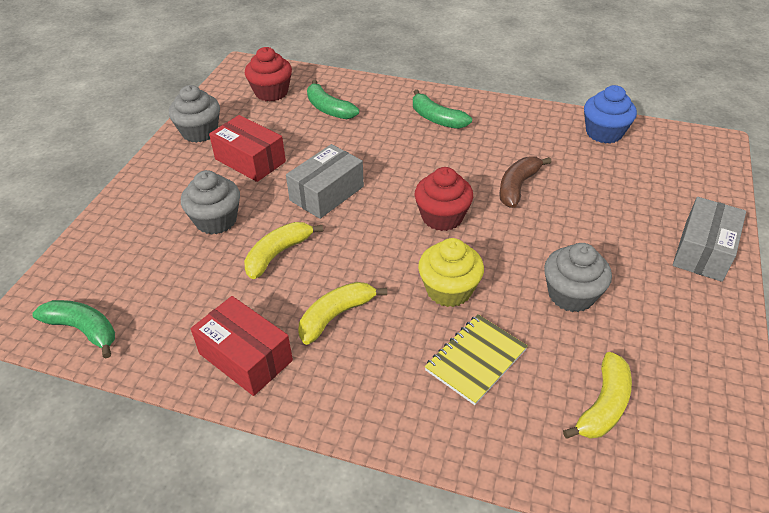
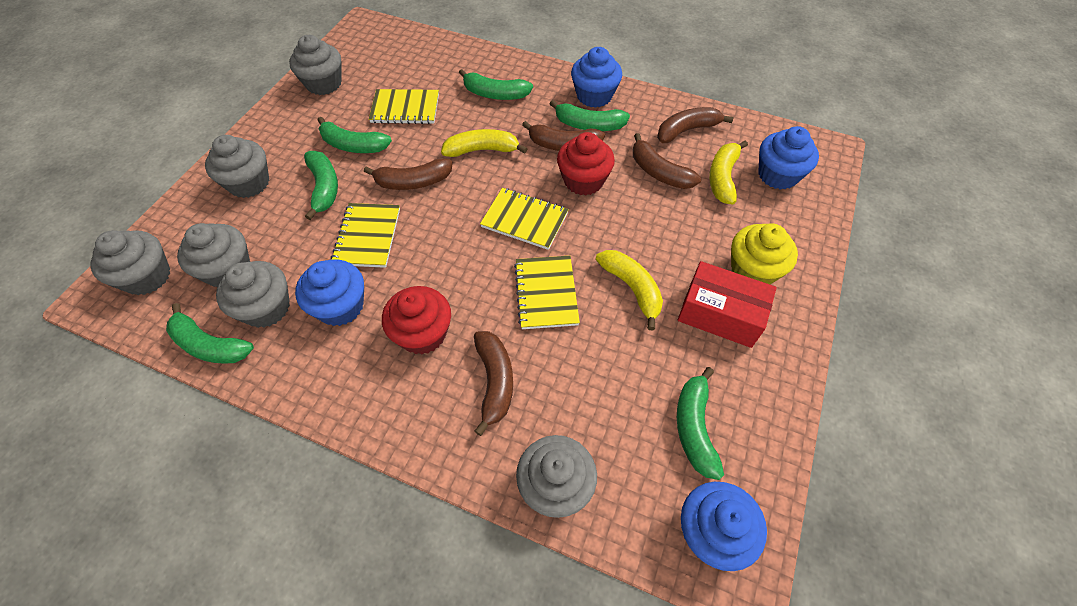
blue cupcake: [584,85,637,144] = 1 -> [295,259,364,326] [571,47,622,108] [681,482,767,571] [758,126,819,190] = 4
brown banana: [499,156,551,208] = 1 -> [364,158,453,190] [474,331,513,436] [522,121,605,151] [633,133,701,189] [657,107,733,143] = 5
green banana: [32,300,115,358] [307,80,359,119] [413,89,472,129] = 3 -> [166,303,254,364] [304,151,338,220] [317,117,392,153] [459,69,533,100] [550,100,630,131] [677,367,724,480] = 6
grey box: [286,144,364,219] [673,197,746,282] = 2 -> none = 0
grey cupcake: [169,85,220,143] [181,170,240,235] [544,243,612,312] = 3 -> [90,230,170,295] [177,223,250,287] [205,135,269,198] [216,261,290,328] [289,35,341,95] [516,435,597,518] = 6
red box: [191,296,293,396] [209,115,286,182] = 2 -> [678,261,777,348] = 1
yellow notebook: [425,314,528,405] = 1 -> [331,203,400,268] [369,89,439,124] [480,188,569,250] [514,256,580,329] = 4

